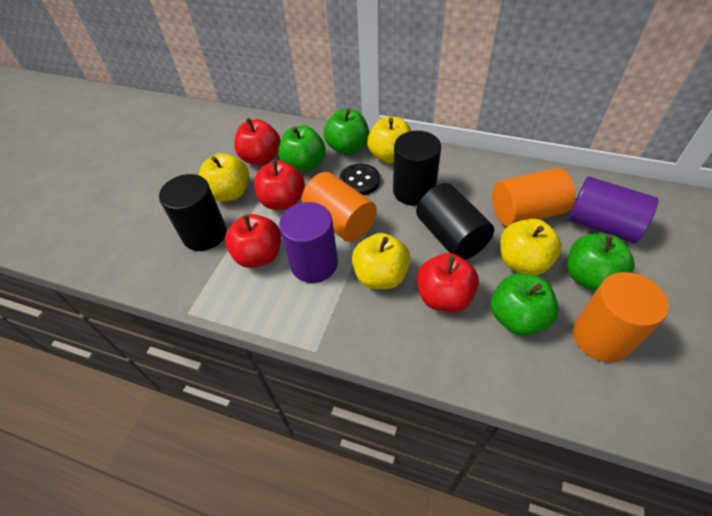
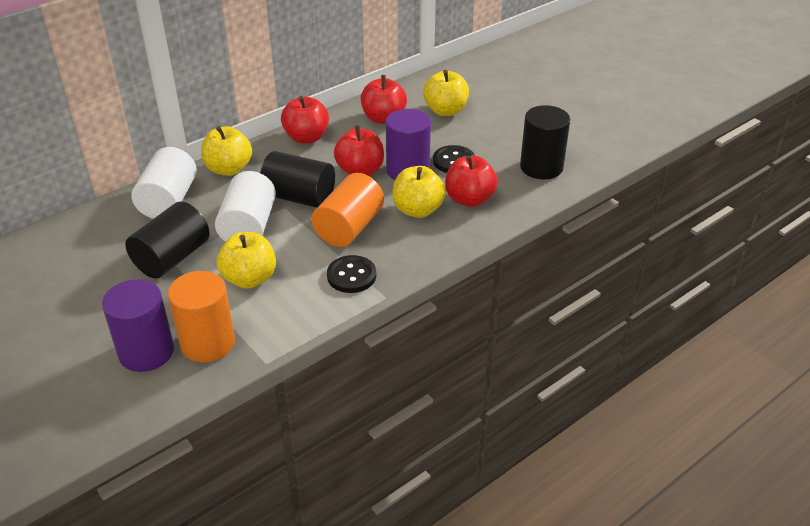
black button: [339,164,380,195] = 1 -> [327,255,376,293] [433,145,475,173] = 2
green apple: [278,126,326,173] [324,108,369,155] [491,273,559,336] [567,234,635,292] = 4 -> none = 0
orange cylinder: [302,172,377,242] [492,168,575,227] [573,272,669,362] = 3 -> [168,271,235,363] [312,173,384,247] = 2
white cylinder: none = 0 -> [131,147,197,219] [215,171,276,242] = 2

